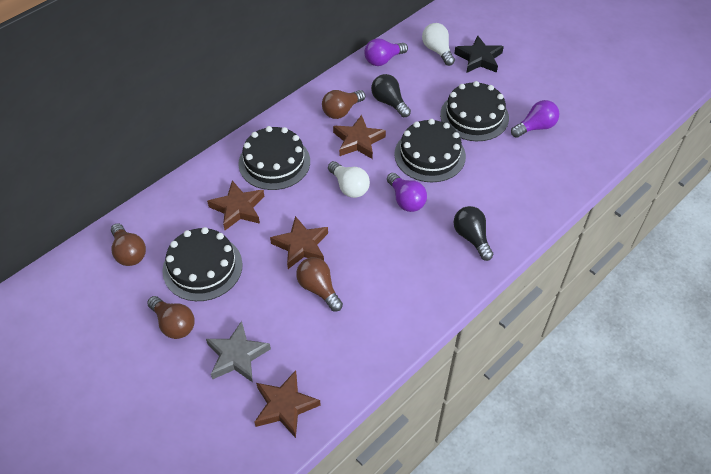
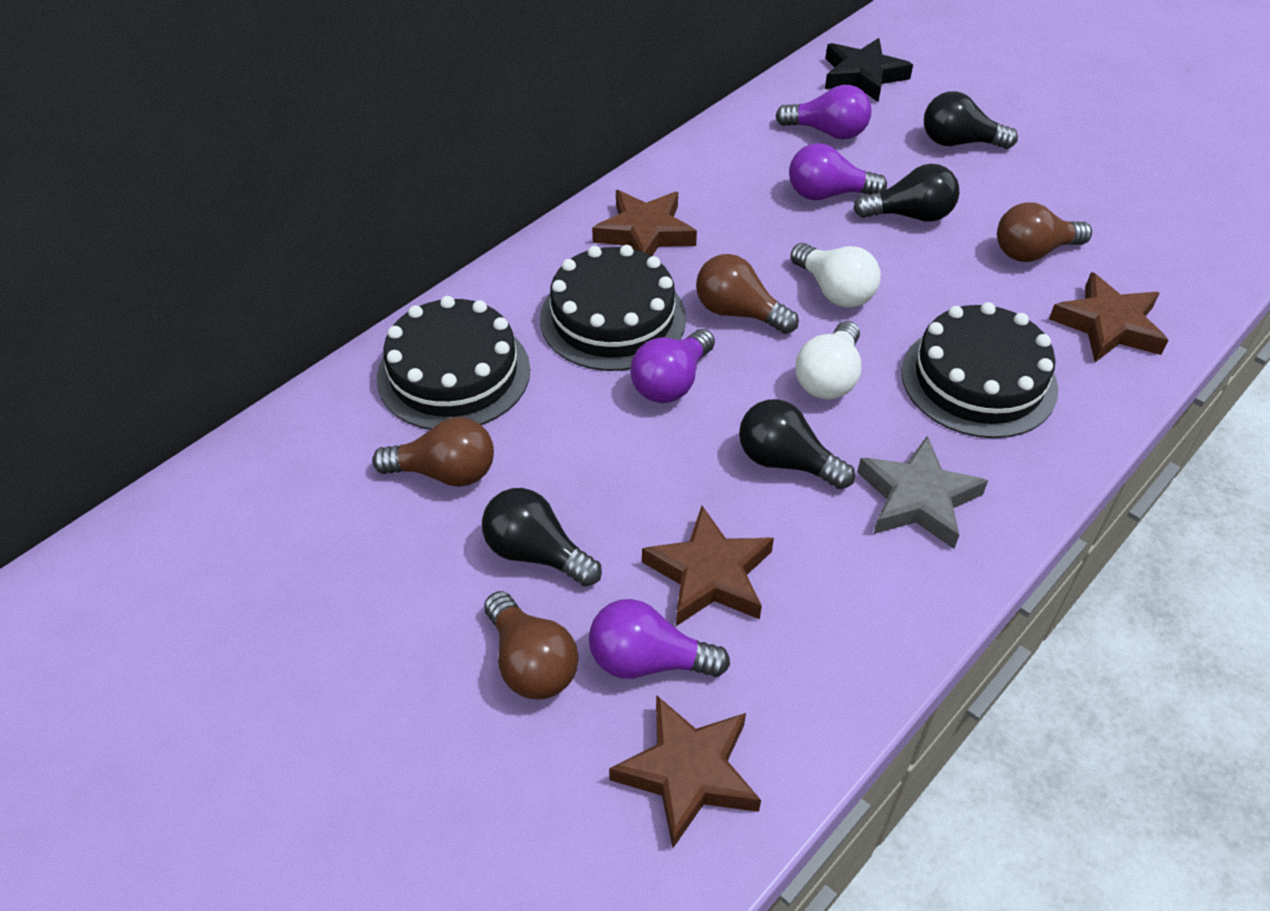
black cake: [162,227,243,301] [238,126,310,190] [394,119,466,182] [440,81,509,141] = 4 -> [377,296,530,430] [540,245,686,371] [901,302,1058,438] = 3
black light bulb: [371,74,411,117] [453,206,494,261] = 2 -> [482,488,602,587] [739,399,855,489] [853,164,960,222] [924,91,1018,149] = 4
purple light bulb: [364,38,408,66] [387,173,427,212] [511,100,559,138] = 3 -> [589,599,730,679] [631,329,715,403] [776,85,872,139] [789,143,887,200] = 4

